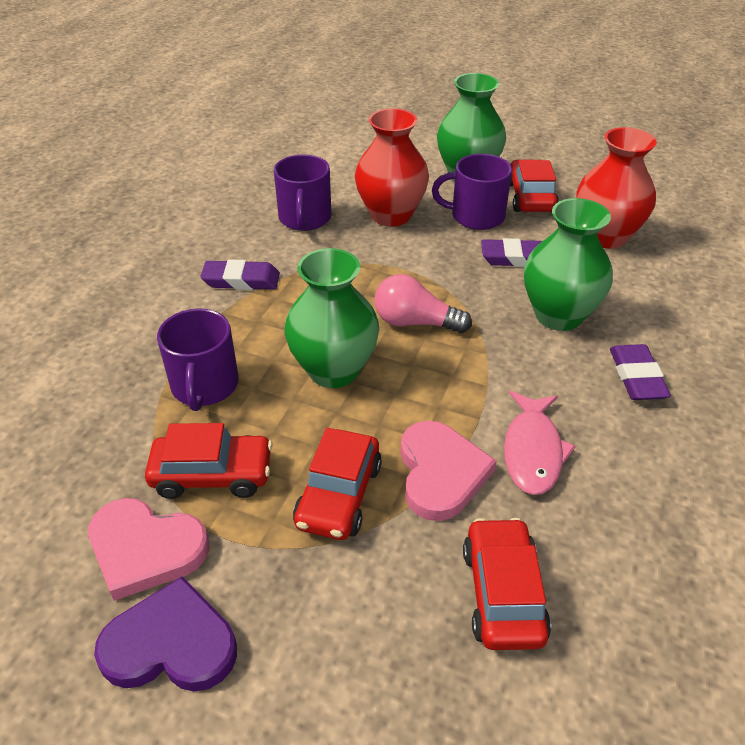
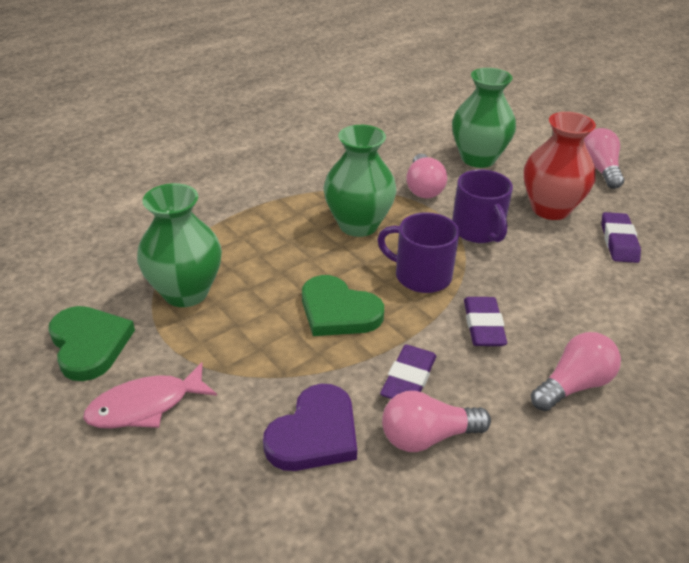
green heart: none = 0 -> [48,306,135,381] [302,275,384,336] = 2
pink heart: [88,498,209,601] [400,421,497,521] = 2 -> none = 0
pink light bulb: [374,274,472,333] = 1 -> [382,391,491,452] [406,154,447,198] [531,332,621,411] [584,128,624,189] = 4
purple mug: [157,308,239,411] [274,154,332,231] [432,154,512,230] = 3 -> [377,212,459,293] [452,169,513,243] = 2
red car: [145,423,273,499] [293,428,382,540] [463,518,551,650] [510,160,559,212] = 4 -> none = 0
red vase: [355,108,429,227] [576,127,657,249] = 2 -> [524,112,596,220] = 1

